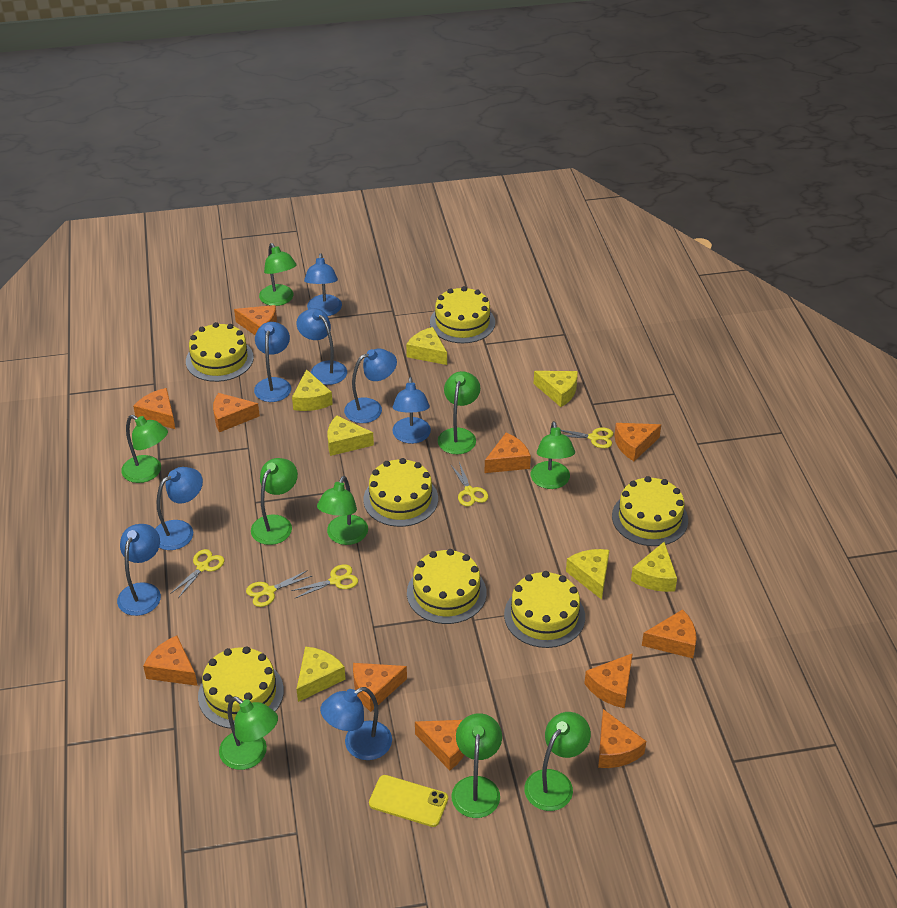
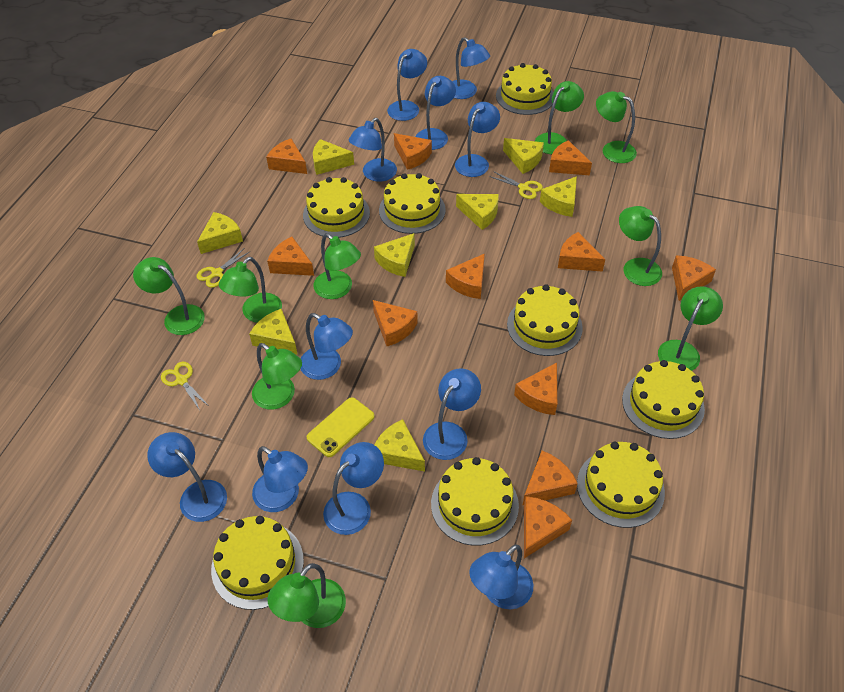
blue lamp: [117,524,161,616] [155,467,203,550] [254,322,291,402] [296,308,347,385] [304,253,342,316] [320,687,392,760] [344,349,397,423] [392,377,431,444] = 8 -> [147,432,227,522] [252,446,308,512] [301,313,353,380] [323,442,384,535] [349,118,397,182] [387,49,427,121] [415,76,456,150] [423,368,481,460] [452,37,490,99] [455,102,500,177] [469,544,533,609] = 11
yellow cake: [186,322,254,382] [198,646,284,729] [363,458,438,527] [407,549,487,624] [430,286,495,343] [504,571,585,648] [612,476,688,546] = 7 -> [211,516,304,610] [303,177,370,238] [379,173,446,234] [431,457,519,546] [496,63,554,115] [507,284,583,356] [577,442,665,528] [622,360,705,439] = 8
yellow cheese: [292,369,333,411] [297,646,346,702] [328,415,374,456] [406,327,447,365] [534,371,578,407] [566,549,609,600] [631,542,677,592] = 7 -> [197,212,243,254] [249,309,298,355] [313,139,354,175] [374,233,415,277] [374,419,425,471] [456,194,499,230] [503,138,544,174] [540,176,577,217] = 8
yellow scissors: [170,549,224,598] [246,570,312,607] [291,564,358,598] [450,462,488,506] [561,428,614,448] = 5 -> [161,361,209,410] [196,249,249,288] [489,171,543,199] = 3

